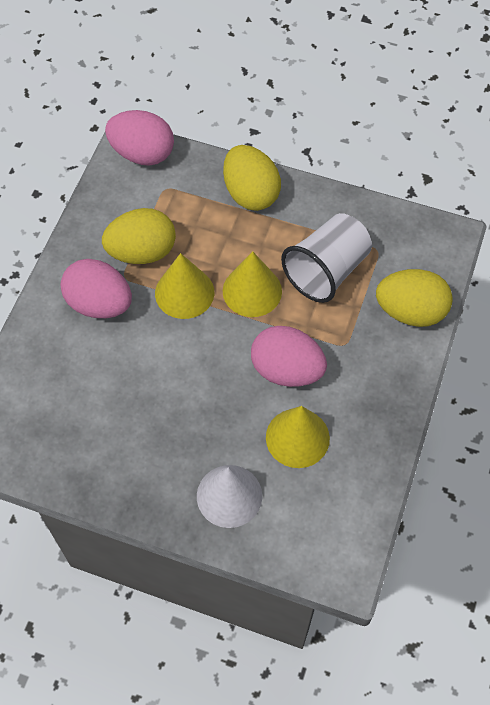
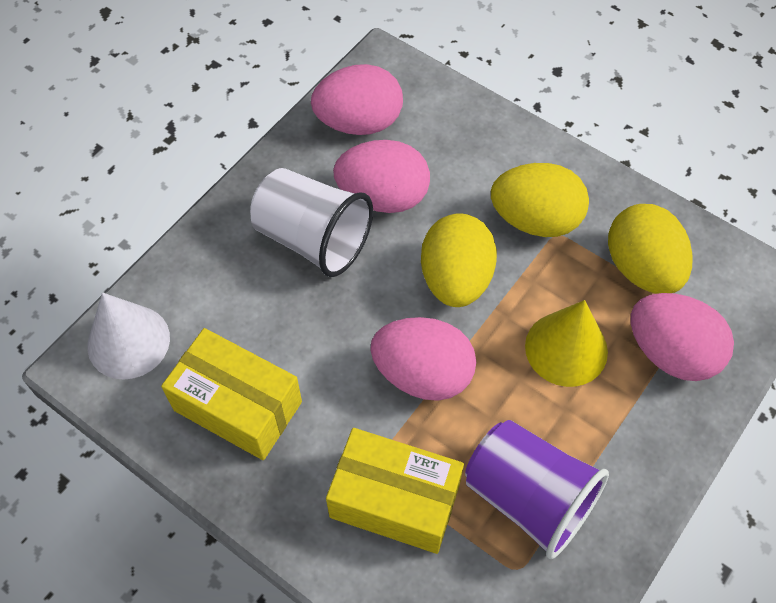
pink egg: [61,259,132,318] [105,110,174,166] [251,326,327,387] = 3 -> [311,64,403,135] [333,140,430,213] [370,317,476,401] [631,293,734,381] = 4
purple cup: none = 0 -> [465,420,609,559] = 1
yellow box: none = 0 -> [161,328,302,460] [326,428,464,554] = 2
yellow cone: [155,253,214,319] [223,251,282,317] [266,406,330,468] = 3 -> [525,300,608,387] = 1

